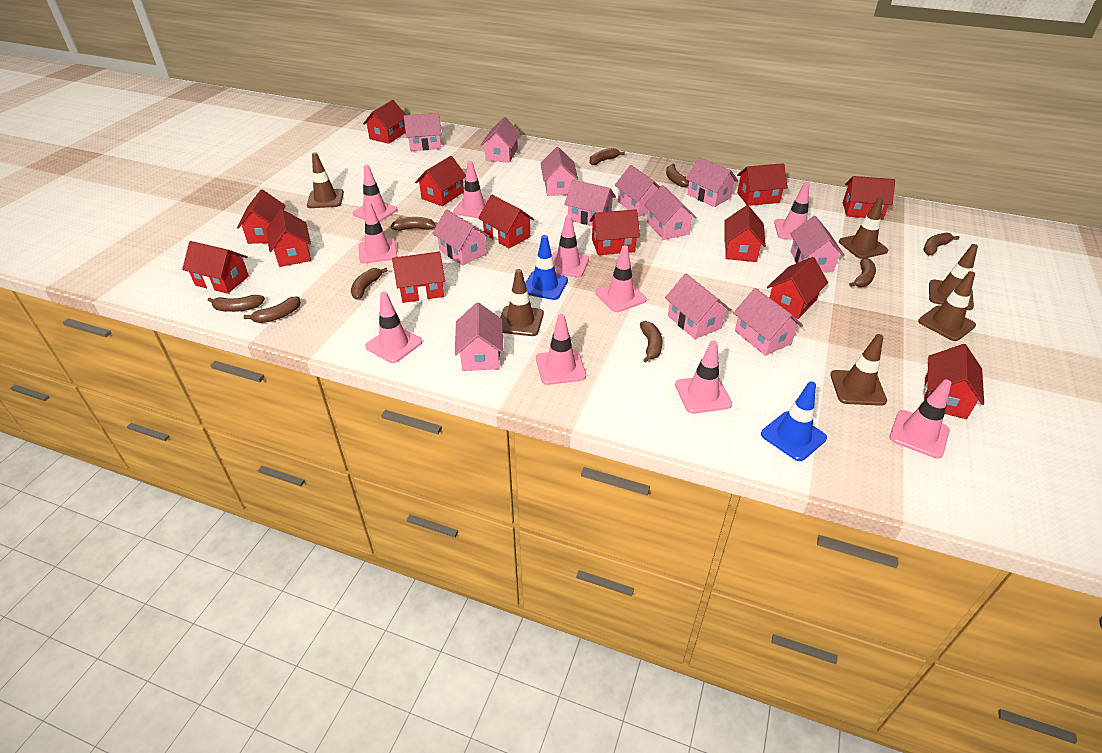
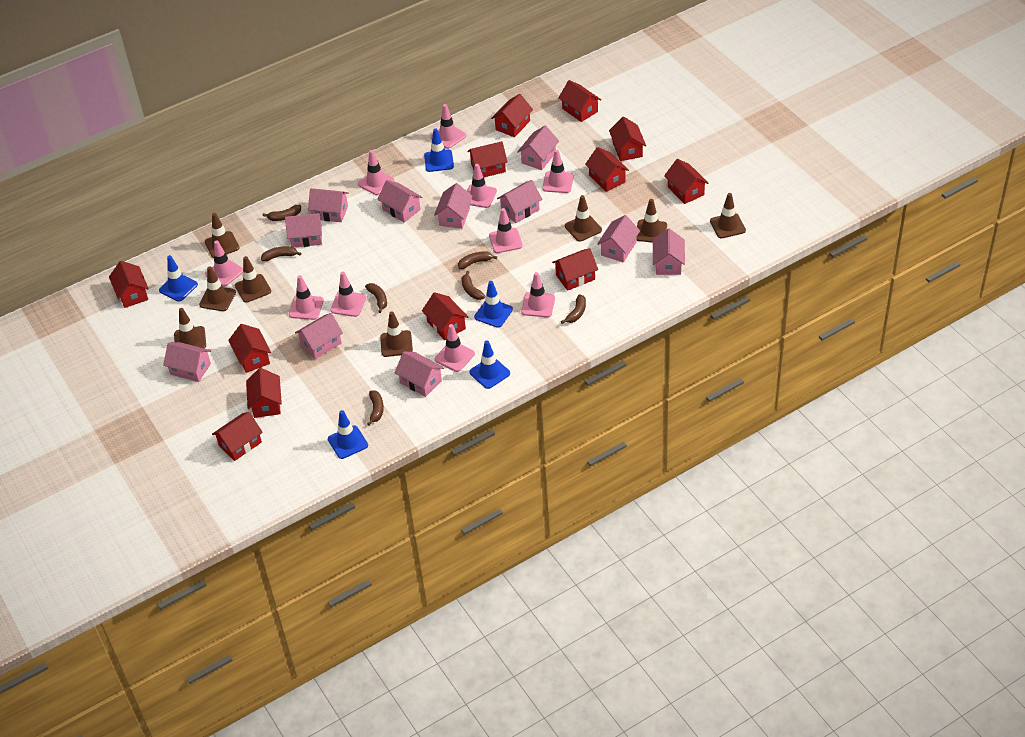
blue traffic cone: [525,235,568,300] [761,381,827,461] = 2 -> [159,255,198,302] [328,410,368,459] [424,129,454,172] [469,340,510,389] [474,281,513,328] = 5
brown banana: [208,295,265,312] [243,297,301,323] [351,268,388,300] [391,217,437,231] [590,148,625,165] [640,321,663,362] [666,164,689,187] [849,258,876,287] [923,232,959,255] = 9 -> [261,246,301,261] [263,205,301,221] [365,283,387,313] [367,390,384,425] [458,251,497,269] [462,271,485,300] [561,294,586,324] = 7
brown traffic cone: [307,152,344,208] [500,269,544,336] [830,334,887,406] [839,197,889,259] [918,271,976,341] [929,244,978,310] = 6 -> [174,308,206,349] [199,266,236,311] [205,213,240,258] [235,256,271,303] [380,311,413,357] [565,195,602,242] [636,199,667,243] [710,193,746,238] = 8
pink house: [404,113,442,151] [432,210,490,266] [455,302,504,371] [481,117,521,163] [540,147,578,196] [564,180,616,226] [615,165,660,217] [644,185,697,240] [665,273,731,339] [686,157,738,207] [733,288,803,356] [790,216,845,273] = 12 -> [163,342,211,382] [285,213,322,247] [295,313,343,359] [308,188,349,222] [377,180,423,222] [395,351,444,397] [434,183,473,229] [497,180,542,223] [517,126,559,170] [597,215,640,262] [653,229,685,275] = 11
red house: [182,241,249,294] [237,189,286,244] [266,209,311,267] [363,100,406,144] [392,252,445,303] [415,156,466,206] [478,195,535,248] [590,209,640,255] [724,205,766,262] [737,163,788,206] [767,257,828,319] [843,176,895,219] [923,344,984,419] = 13 -> [109,261,149,308] [212,412,263,461] [228,324,271,373] [246,368,282,418] [422,292,468,340] [467,141,508,177] [491,94,533,137] [552,248,598,291] [558,80,601,122] [585,147,629,192] [609,117,646,161] [664,159,709,204] = 12

